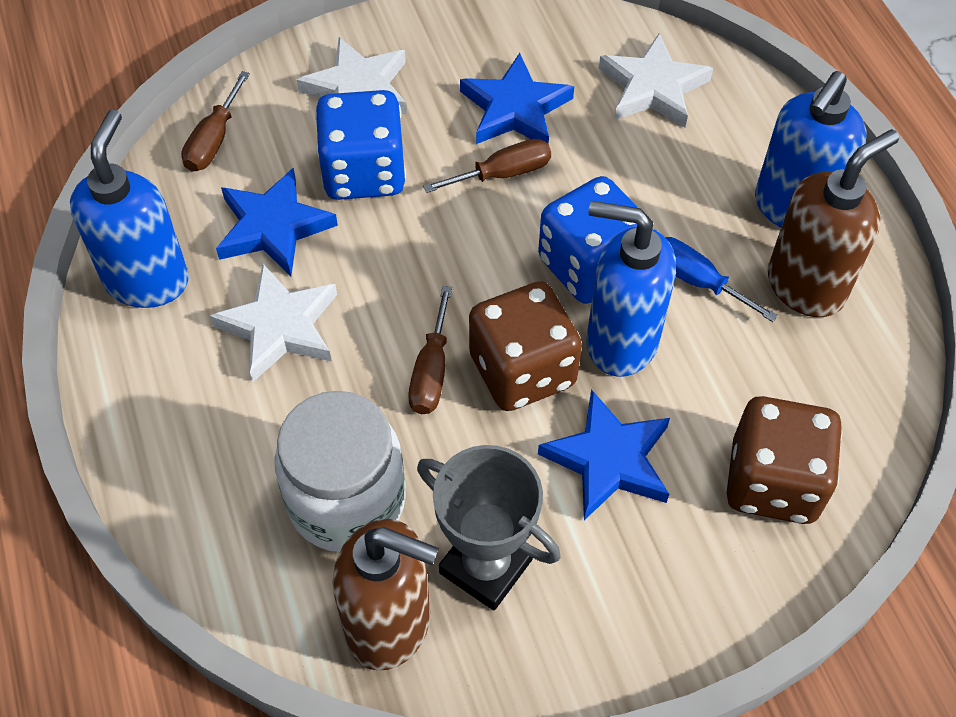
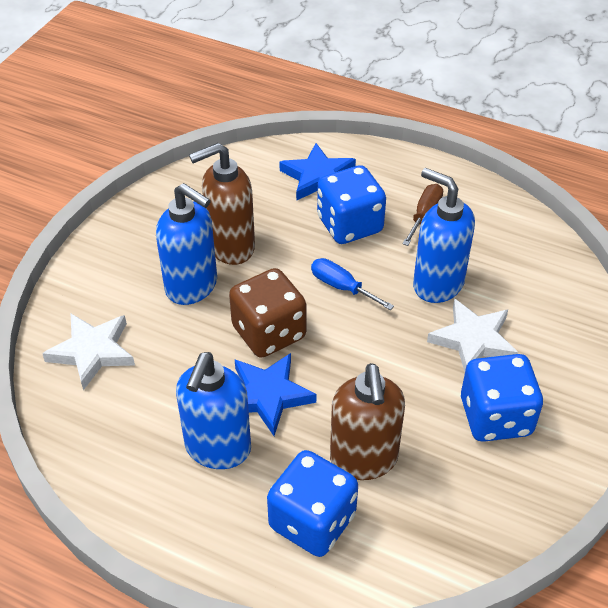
blue dice: [315,90,406,200] [538,176,638,304] = 2 -> [267,450,358,557] [317,165,386,244] [461,354,543,442] = 3
blue star: [216,168,338,276] [460,53,574,144] [538,389,670,520] = 3 -> [235,353,316,436] [279,143,356,201] = 2
brown dice: [469,281,582,411] [727,396,842,524] = 2 -> [229,268,307,358] = 1
brown screwdriver: [181,71,250,172] [408,286,452,414] [423,139,551,193] = 3 -> [402,184,443,246] = 1
grey trophy: [417,445,561,610] = 1 -> none = 0
white jar: [274,391,406,552] = 1 -> none = 0
white star: [210,264,337,382] [297,37,407,115] [599,33,713,128] = 3 -> [42,314,135,390] [427,299,518,372] = 2

